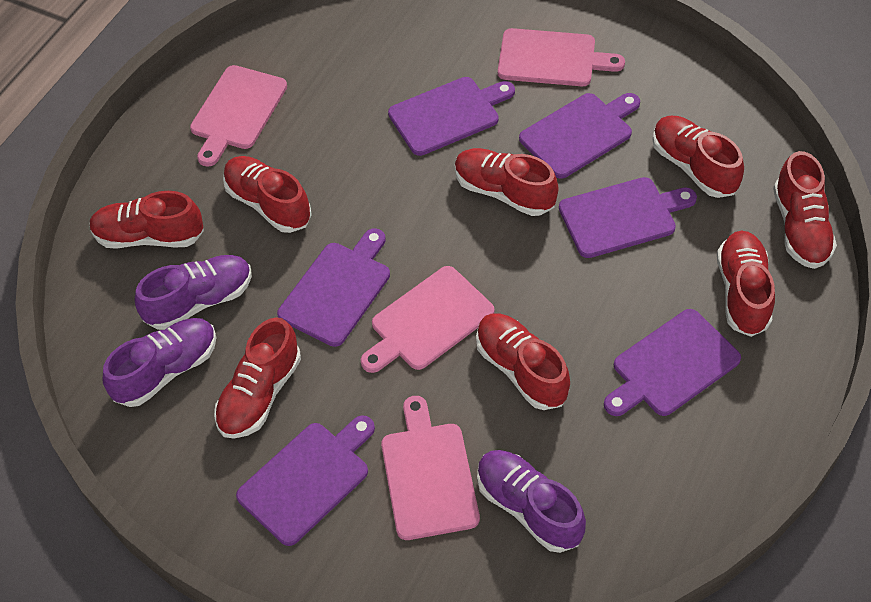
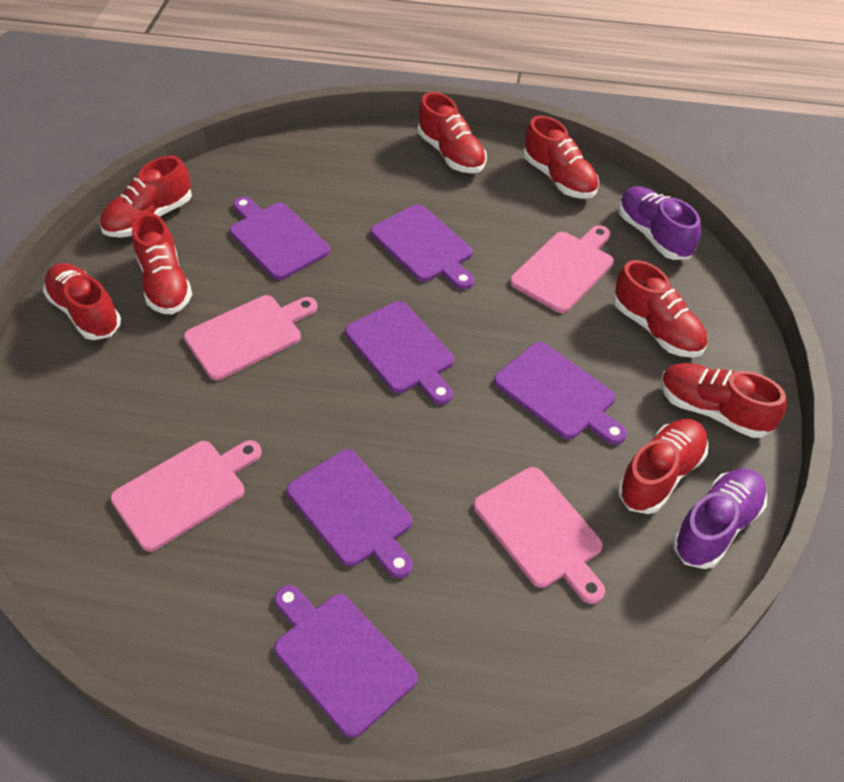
purple shoe: [102,318,217,407] [135,255,252,330] [477,450,586,553] = 3 -> [619,186,701,260] [673,469,767,569] = 2

